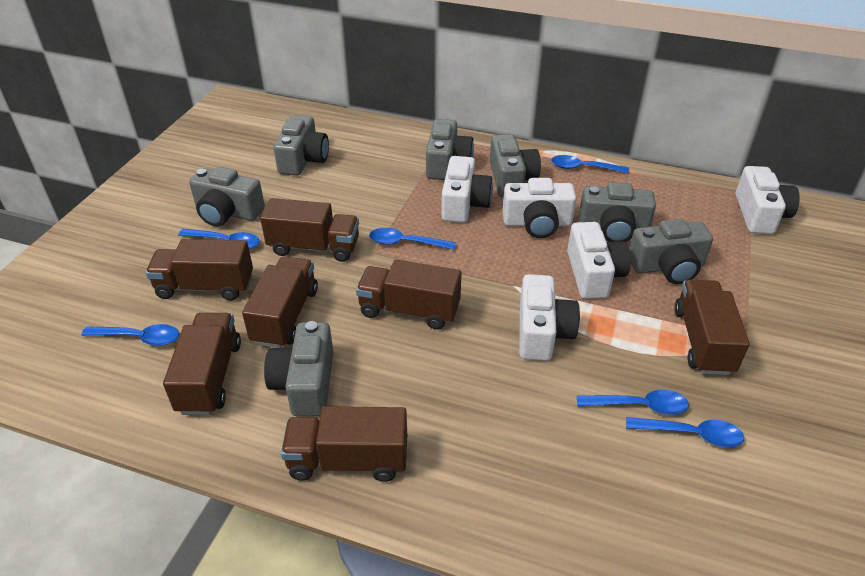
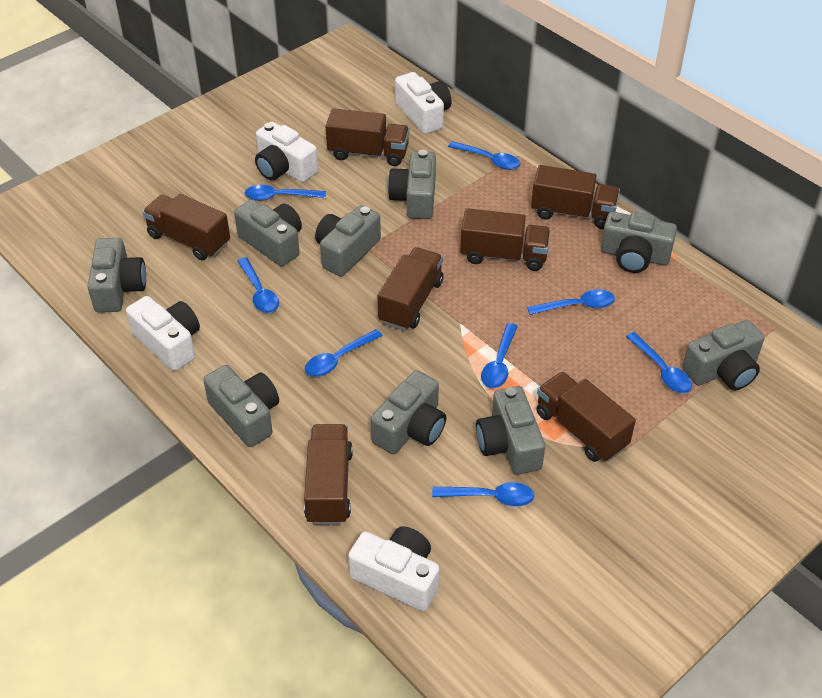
blue spoon: [82,324,179,346] [178,229,260,249] [369,228,456,250] [551,155,629,173] [577,390,689,415] [626,417,744,447] = 6 -> [238,257,279,313] [245,185,326,201] [305,329,383,377] [432,482,535,506] [448,141,520,170] [481,323,518,388] [527,289,615,315] [626,332,692,393] = 8
grey camera: [189,167,265,227] [264,321,333,416] [274,115,329,176] [426,119,474,180] [490,134,541,197] [579,182,656,242] [629,219,713,284] = 7 -> [87,238,146,313] [203,365,279,447] [234,199,302,267] [315,205,381,277] [371,370,446,454] [388,150,436,219] [476,386,545,475] [601,211,677,273] [682,320,764,390] = 9
white camera: [441,156,493,223] [502,178,577,238] [519,274,580,361] [567,222,631,299] [736,166,800,234] = 5 -> [126,296,200,371] [255,122,318,182] [348,527,440,611] [395,72,451,134] = 4

